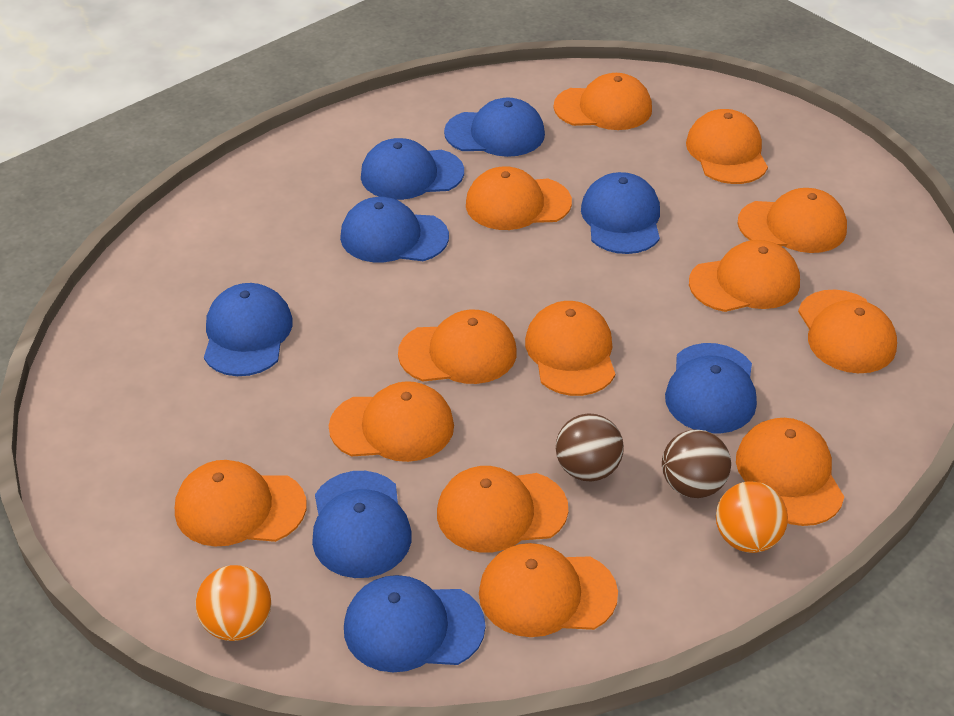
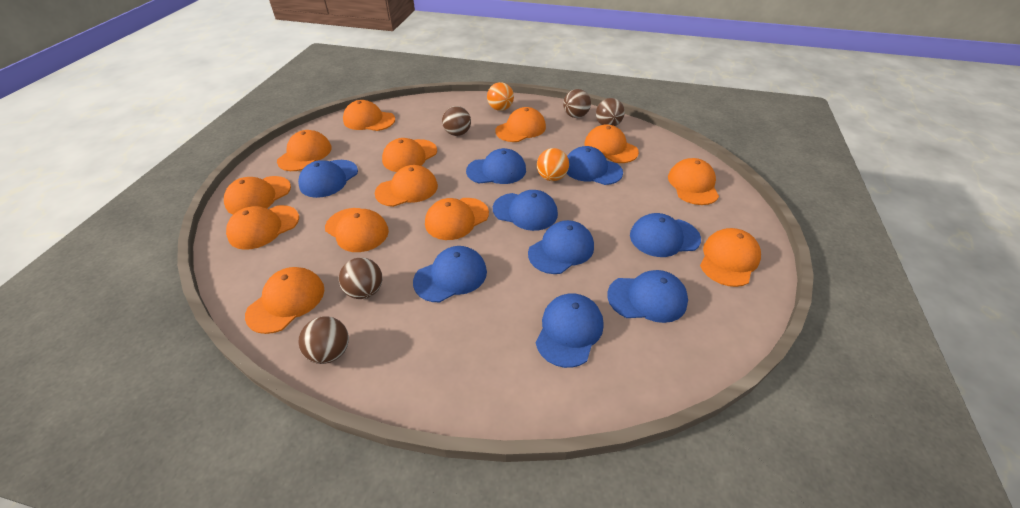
blue cap: [204,283,293,376] [312,471,412,578] [340,197,449,262] [344,575,485,672] [361,138,464,200] [444,97,545,157] [581,172,660,254] [665,343,757,434] = 8 -> [298,160,358,198] [413,246,487,302] [466,148,526,184] [493,190,558,231] [528,220,594,274] [536,294,604,368] [567,146,623,185] [607,270,688,323] [630,213,701,257] = 9
brown ball: [556,414,624,481] [662,430,731,498] = 2 -> [298,316,349,364] [339,257,382,299] [442,106,471,136] [563,89,591,118] [596,98,625,126] = 5

